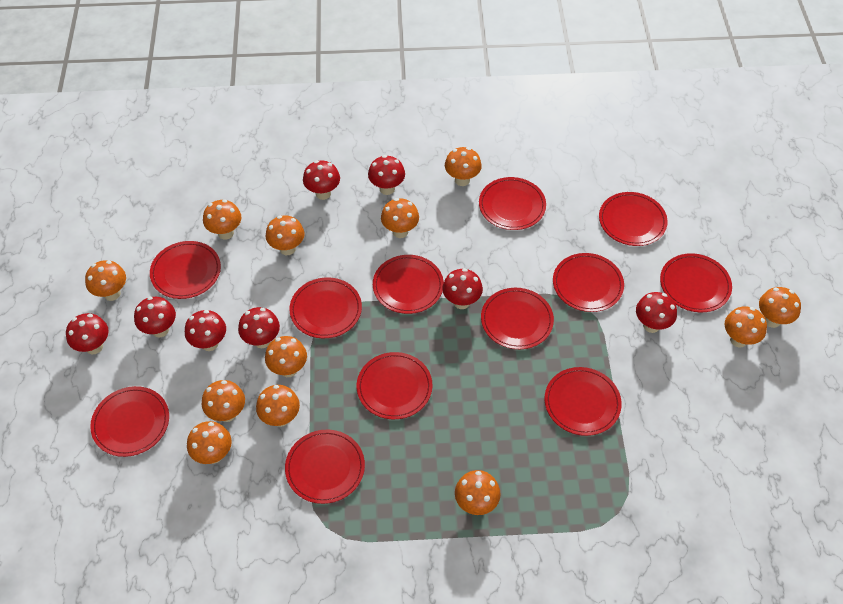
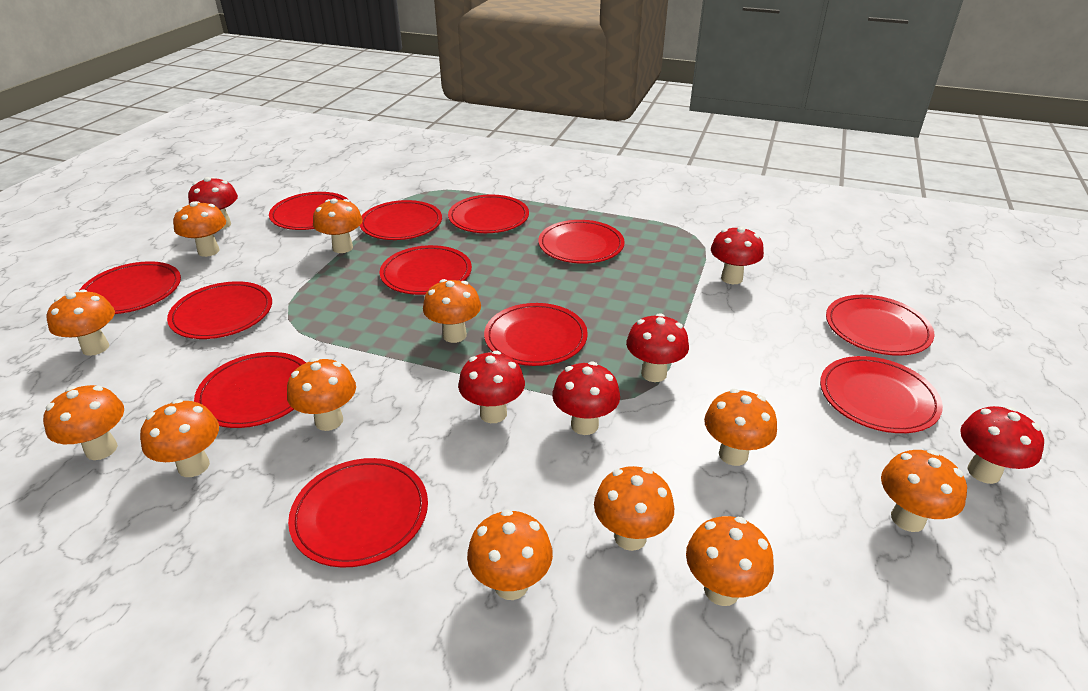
red mushroom: [66,313,109,354] [134,297,176,337] [185,310,226,351] [238,307,280,348] [303,160,340,200] [368,155,405,195] [442,268,483,309] [636,292,677,333] = 8 -> [188,177,238,229] [458,351,525,423] [552,362,620,435] [626,313,689,382] [711,226,764,284] [960,406,1044,484] = 6

